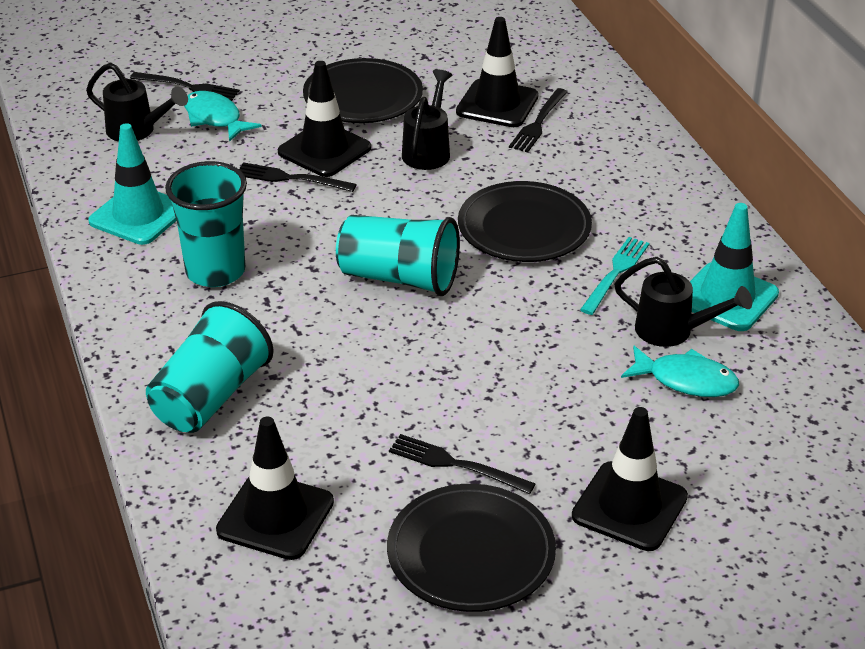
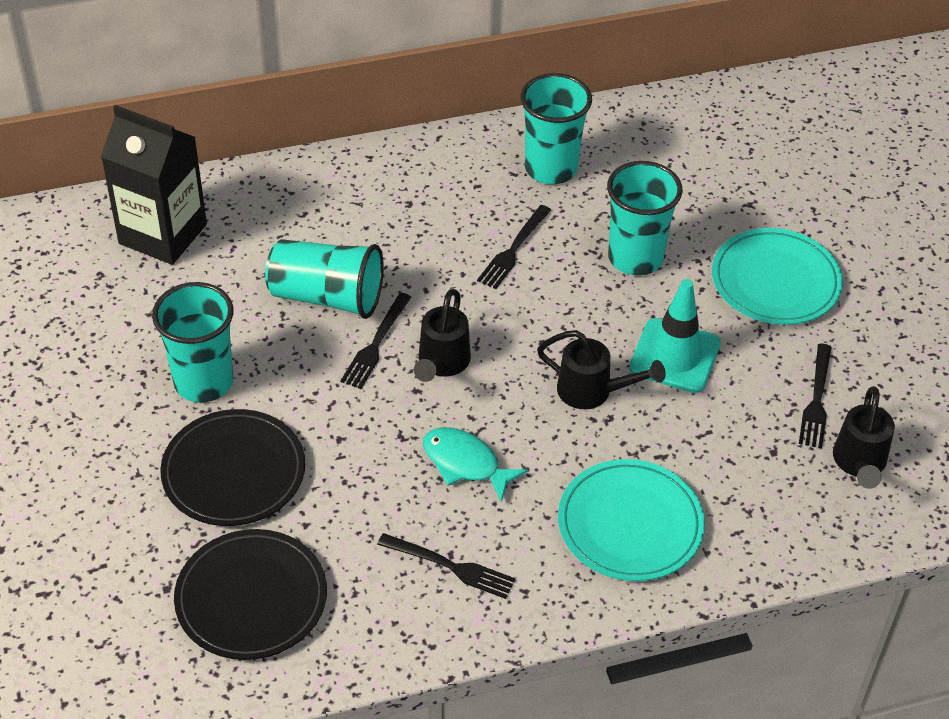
black carton: none = 0 -> [101,105,207,265] = 1
black plate: [303,58,423,123] [387,484,556,612] [458,181,592,262] = 3 -> [160,409,305,526] [174,529,327,660] = 2
black traffic cone: [216,417,334,560] [278,61,371,177] [456,17,539,127] [572,407,688,551] = 4 -> none = 0
turquoise cup: [146,301,274,433] [165,161,247,287] [336,215,460,296] = 3 -> [152,282,234,402] [265,239,384,319] [520,73,592,184] [607,161,682,276] = 4
turquoise fish: [184,91,262,142] [621,345,739,397] = 2 -> [423,427,528,502] = 1
turquoise fork: [580,237,649,315] = 1 -> none = 0
turquoise plate: none = 0 -> [558,459,705,581] [712,228,843,325] = 2
turquoise traffic cone: [88,123,176,245] [690,203,779,331] = 2 -> [629,279,721,393] = 1

